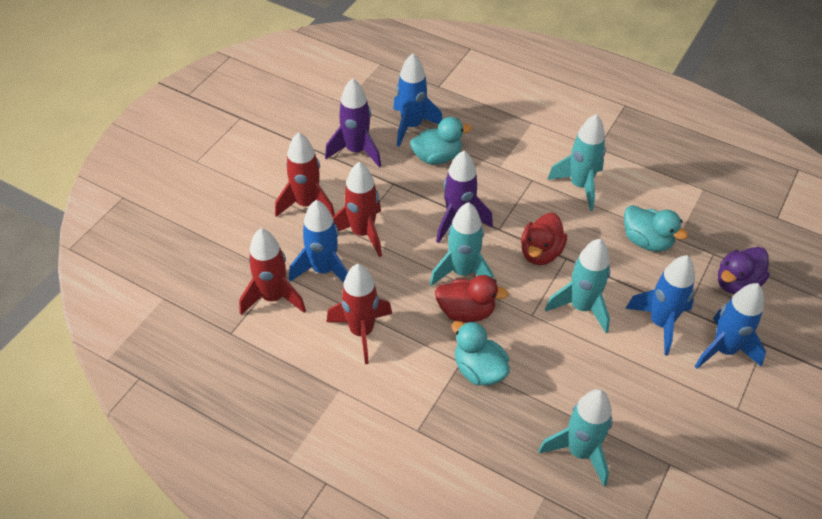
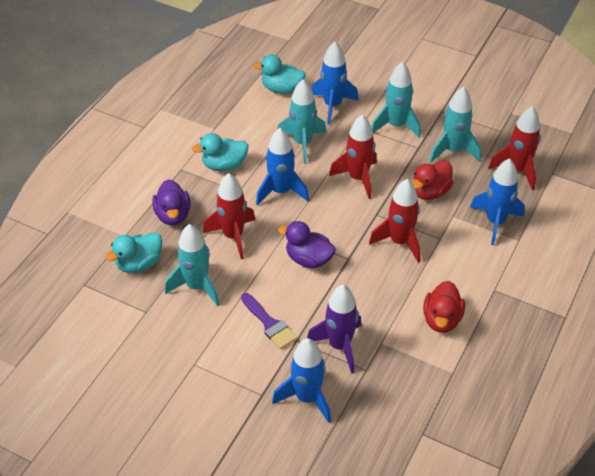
purple brush: none = 0 -> [241,293,297,349] = 1
purple duck: [718,247,770,294] = 1 -> [152,179,191,225] [278,221,336,268] = 2
purple rocket: [325,78,381,167] [436,150,493,243] = 2 -> [307,285,361,373] = 1

